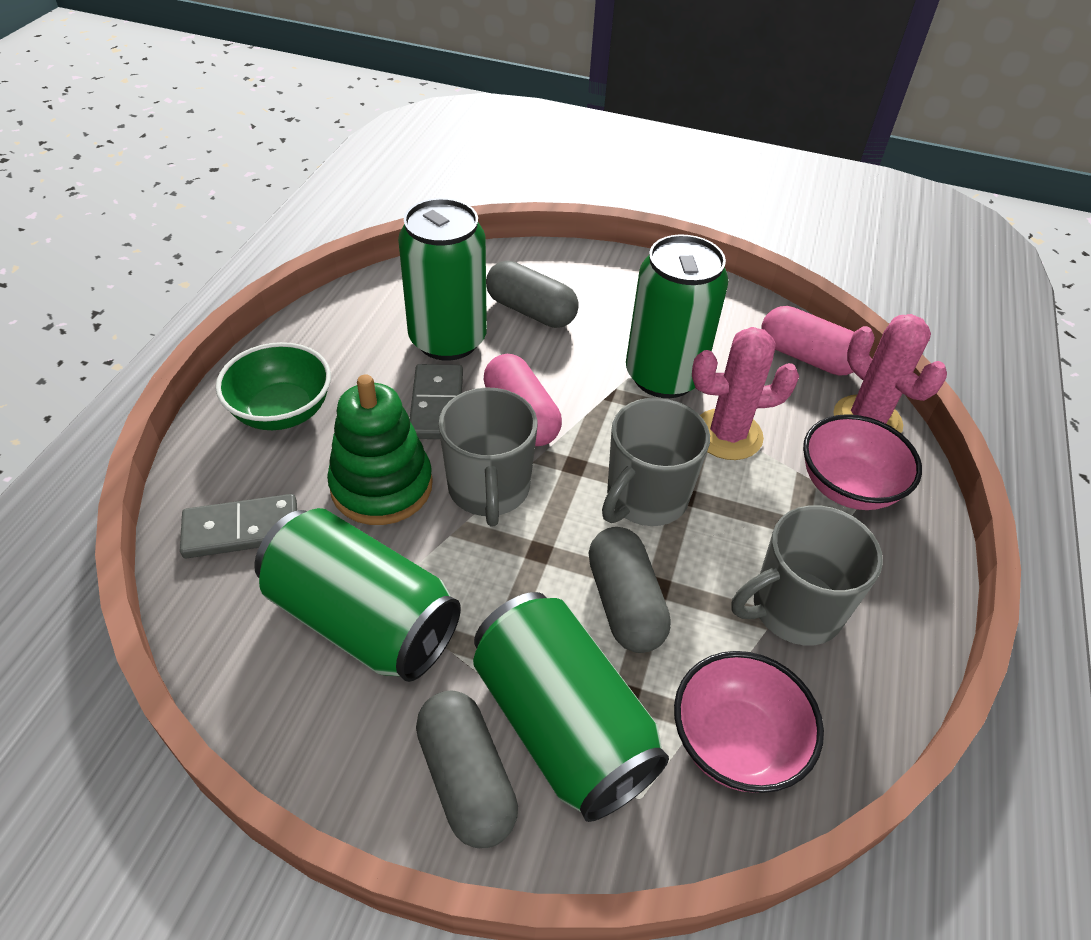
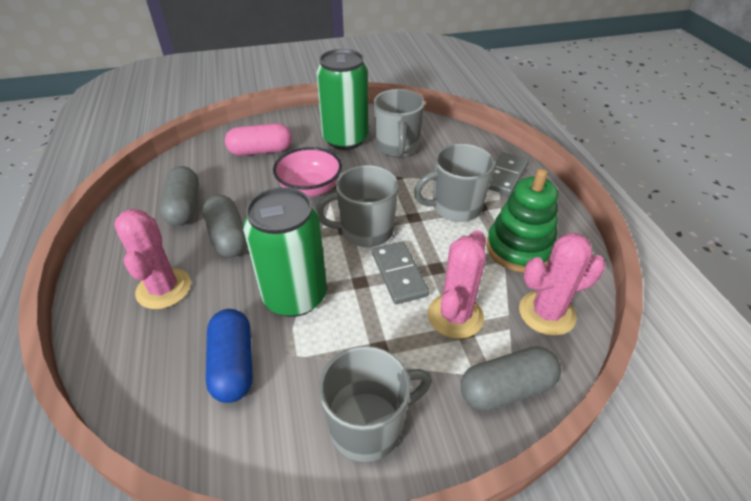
blue capsule: none = 0 -> [206,309,253,403] = 1
green bowl: [216,342,331,430] = 1 -> none = 0
green can: [254,508,461,682] [398,198,487,361] [473,592,669,822] [626,234,729,398] = 4 -> [243,187,327,317] [316,49,369,150] = 2
grey mug: [438,387,538,526] [602,398,710,526] [731,505,883,646] = 3 -> [316,165,399,247] [319,346,432,462] [374,89,425,157] [414,144,495,222] = 4
pink bowl: [674,651,824,793] [803,414,922,510] = 2 -> [273,147,342,197] = 1
pink cactus: [692,327,799,460] [833,314,947,433] = 2 -> [114,209,191,309] [428,230,486,339] [519,233,605,336] = 3
pink capsule: [484,354,562,446] [762,306,854,376] = 2 -> [225,123,292,156] = 1

